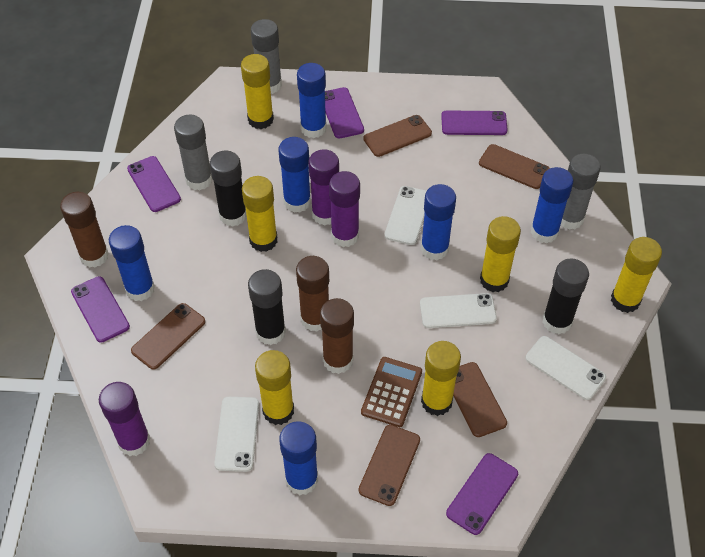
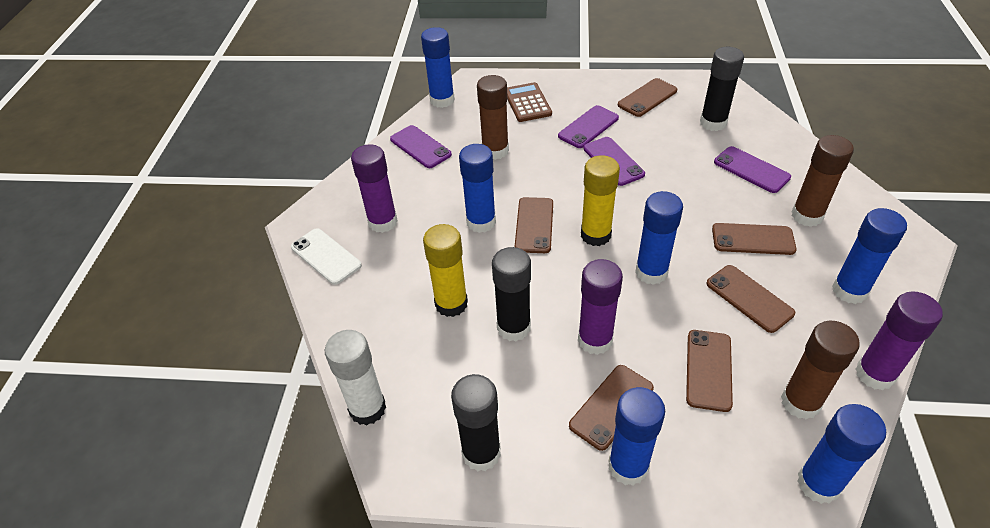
brown phone: [131,303,205,370] [359,425,420,506] [363,115,432,157] [453,362,507,437] [479,144,550,189] = 5 -> [515,197,553,253] [569,365,654,451] [617,78,677,117] [686,330,733,412] [706,265,795,333] [712,223,797,255] = 6
grey glue stick: [174,115,212,190] [251,19,282,94] [561,154,601,230] = 3 -> none = 0
purple phone: [71,276,130,343] [127,156,181,212] [325,87,364,138] [441,111,508,135] [446,453,518,535] = 5 -> [390,125,452,168] [558,105,619,148] [583,137,645,186] [714,146,791,193] = 4
white glue stick: none = 0 -> [325,330,386,425] = 1
white phone: [214,397,259,472] [385,186,426,245] [420,293,497,328] [525,336,606,400] = 4 -> [291,228,362,285] = 1
yellow glue stick: [241,54,274,129] [242,176,278,252] [255,350,294,425] [421,341,461,416] [480,216,521,292] [611,237,662,313] = 6 -> [423,224,468,317] [581,155,620,246] = 2

